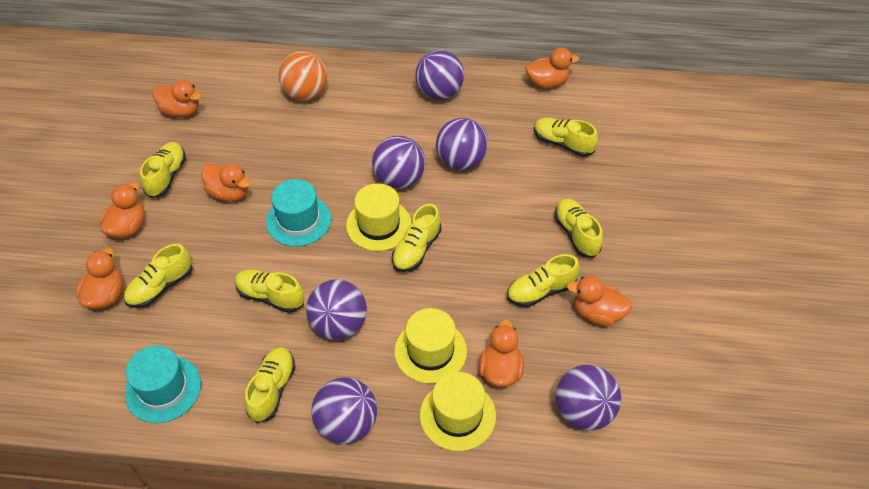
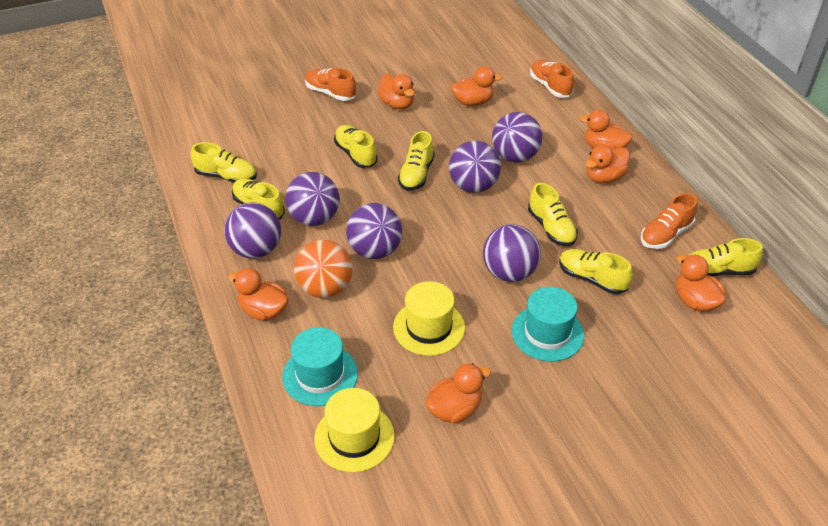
orange shoe: none = 0 -> [305,68,356,101] [530,60,574,97] [641,193,697,249] = 3
yellow hat: [346,183,411,251] [394,308,467,384] [420,372,496,451] = 3 -> [314,388,395,472] [393,281,465,356] = 2
yellow shoe: [124,244,193,308] [140,142,186,198] [235,269,304,313] [245,347,296,423] [392,204,442,272] [507,254,580,307] [534,117,598,157] [554,199,603,258] = 8 -> [191,142,257,183] [232,178,285,220] [334,125,377,168] [398,131,435,191] [528,183,578,246] [559,249,633,294] [688,238,763,277] = 7

